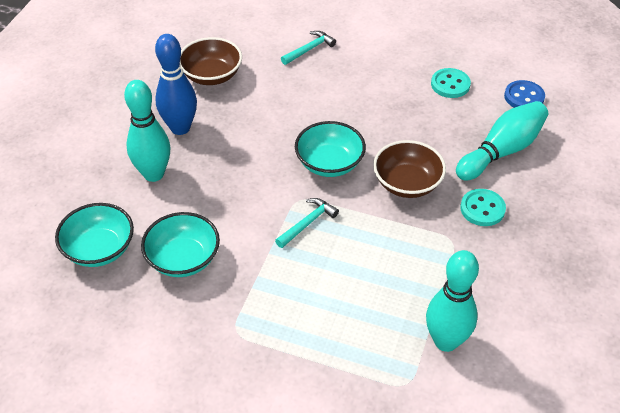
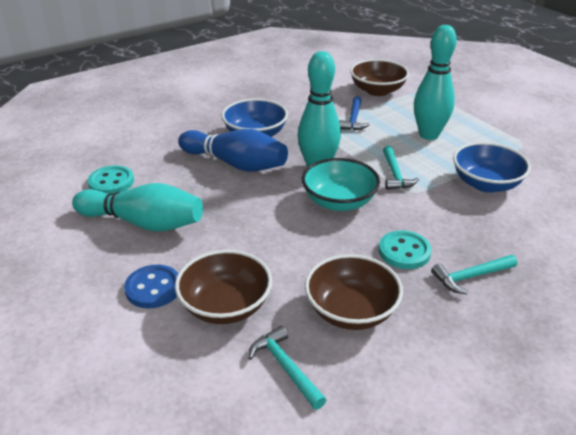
blue bowl: none = 0 -> [221,99,288,137] [453,142,531,193] = 2
blue hammer: none = 0 -> [339,96,370,130] = 1
brown bowl: [180,37,242,85] [373,140,446,198] = 2 -> [175,250,272,324] [305,254,403,330] [350,59,409,96] = 3
turquoise bowl: [55,203,134,267] [141,212,220,277] [295,121,366,177] = 3 -> [302,158,380,211] = 1
turquoise hammer: [275,198,339,248] [281,31,336,65] = 2 -> [248,326,326,410] [383,146,419,190] [431,255,517,294] = 3

